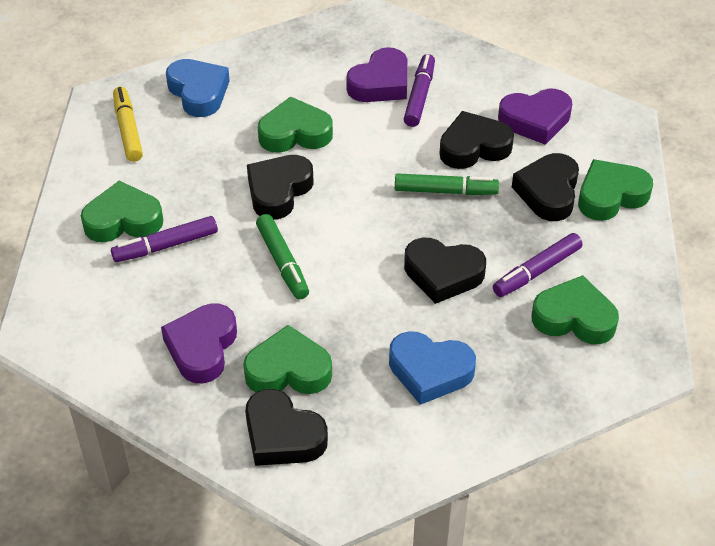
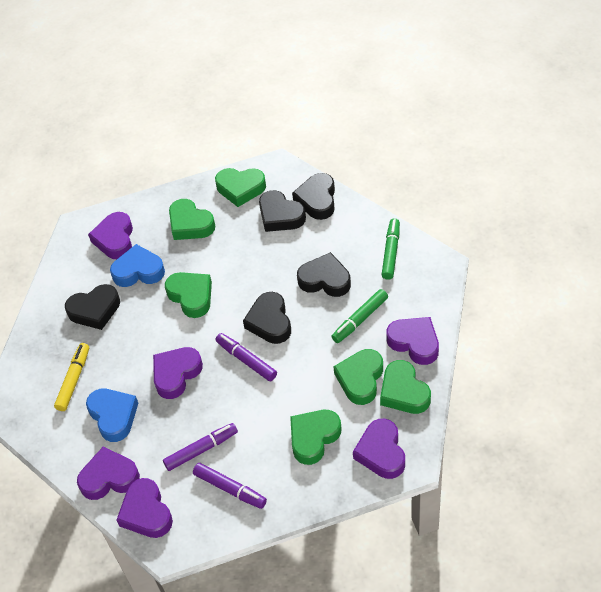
green heart: [81,181,163,242] [243,325,332,394] [258,96,333,153] [532,275,619,344] [578,159,653,221] = 5 -> [165,272,212,318] [169,199,215,240] [215,168,266,207] [290,410,341,465] [333,349,383,405] [380,360,431,414] = 6
purple heart: [161,303,237,384] [347,47,407,102] [498,89,572,145] = 3 -> [77,447,140,500] [88,212,133,259] [117,478,173,538] [153,347,203,399] [353,419,405,479] [386,317,439,365] = 6

